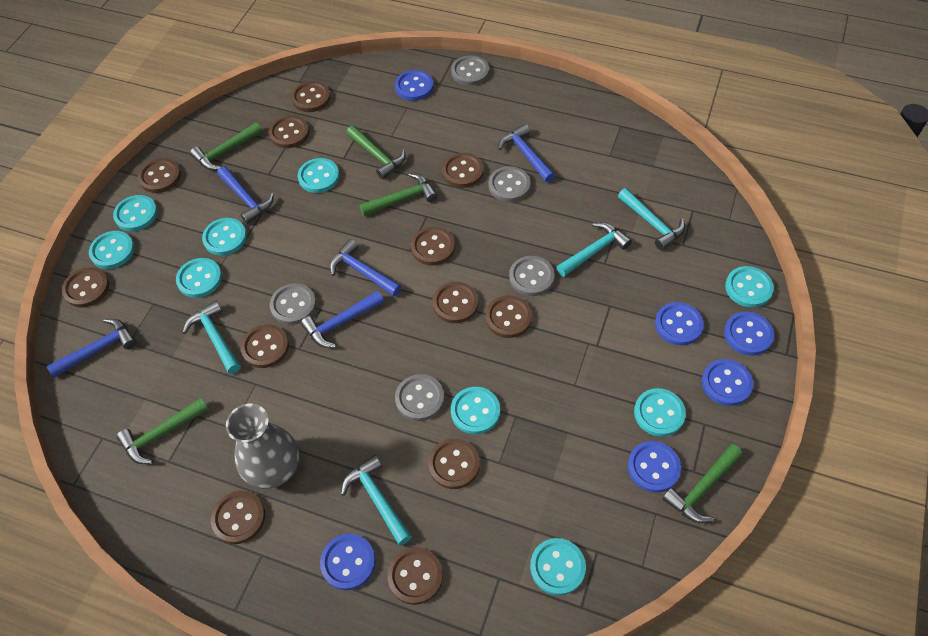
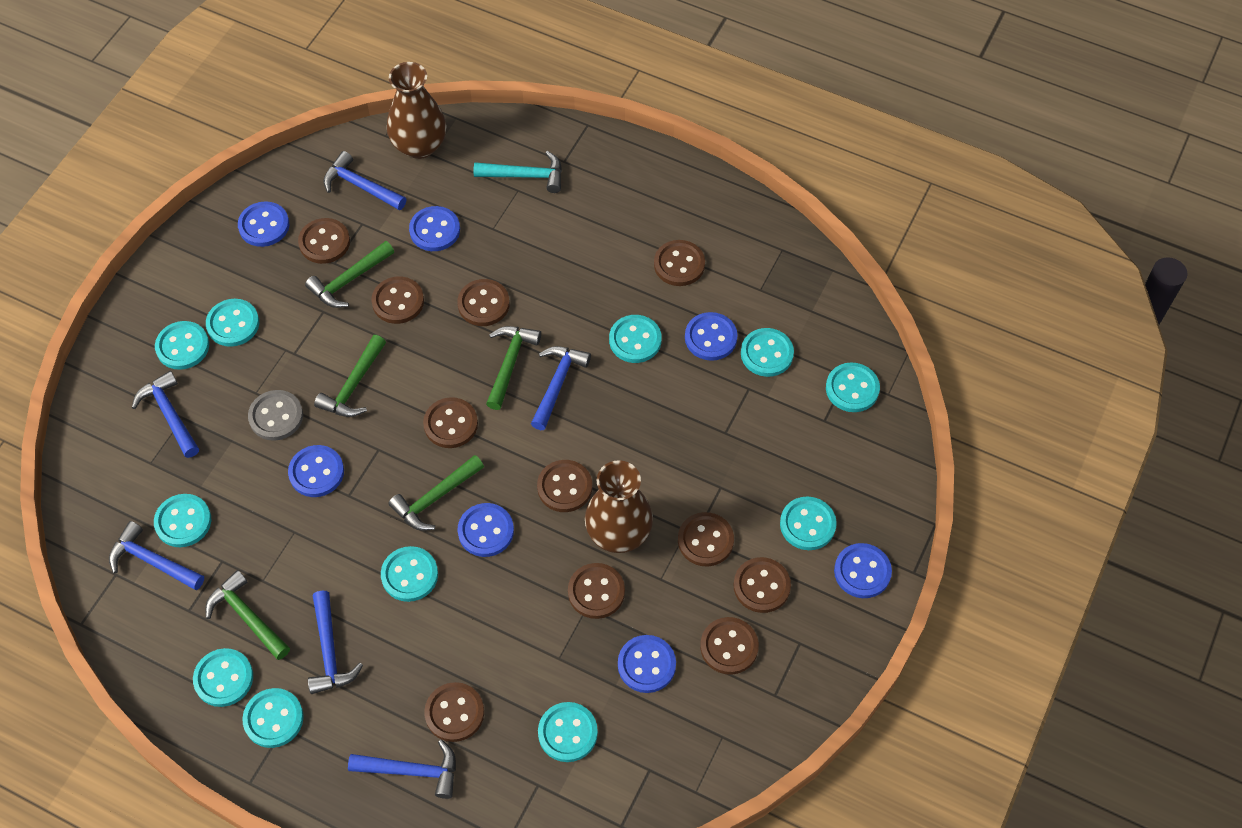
blue button: [320,534,376,590] [395,70,433,101] [628,441,681,492] [655,302,704,345] [702,359,753,406] [724,312,774,356] = 6 -> [238,201,289,247] [288,445,344,497] [409,206,460,251] [458,503,514,557] [618,635,676,693] [685,312,738,361] [834,543,892,598] = 7
blue hammer: [47,319,136,378] [217,166,274,224] [301,291,384,348] [330,239,402,296] [498,124,555,183] = 5 -> [109,521,204,590] [132,371,199,458] [308,591,363,694] [323,151,406,210] [348,740,456,799] [531,346,591,430] = 6
brown button: [62,267,109,307] [138,158,181,193] [211,491,265,544] [241,324,289,368] [269,116,309,148] [291,81,330,112] [387,547,443,605] [411,227,455,265] [428,438,480,489] [432,282,478,323] [442,153,484,188] [485,295,532,338] = 12 -> [298,218,350,264] [371,277,424,324] [423,397,478,448] [424,682,484,742] [457,279,510,326] [537,460,592,512] [568,563,625,619] [654,240,705,286] [678,512,734,566] [700,617,759,675] [733,557,791,613] = 11
brown vase: none = 0 -> [387,62,446,159] [585,460,653,553] = 2
grey button: [270,283,316,325] [395,374,444,421] [451,55,489,86] [489,166,531,202] [509,256,555,296] = 5 -> [248,390,303,441] = 1
grey vase: [226,403,299,489] = 1 -> none = 0
turquoise button: [89,231,135,269] [113,195,158,231] [176,258,222,298] [202,218,247,256] [298,158,340,193] [451,387,500,434] [530,538,586,596] [634,388,686,437] [725,266,774,308] = 9 -> [154,494,211,547] [155,321,209,370] [193,648,253,707] [206,299,259,347] [242,688,304,748] [381,546,438,602] [538,702,598,762] [609,315,662,363] [741,328,794,377] [780,496,837,550] [826,363,880,412] = 11
turquoise hammer: [183,300,241,374] [341,455,412,545] [556,222,632,277] [618,188,685,250] = 4 -> [474,151,562,193] = 1

